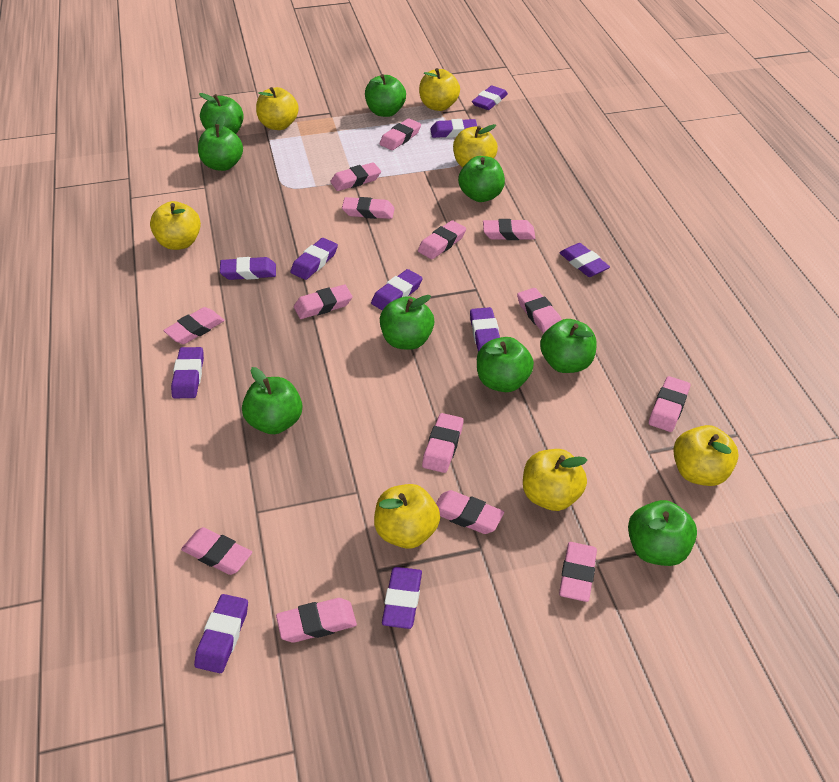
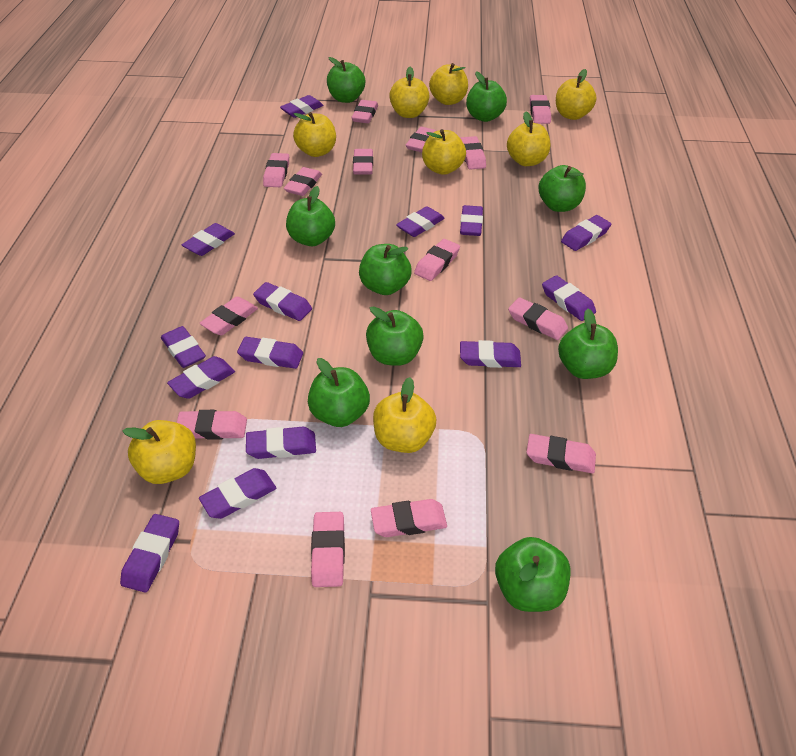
purple eraser: [171,347,204,398] [194,594,248,673] [220,257,276,280] [290,238,338,280] [371,269,423,310] [382,567,422,629] [430,119,477,138] [470,307,500,352] [472,85,508,110] [559,243,610,277] = 10 -> [120,514,179,593] [161,326,206,368] [167,356,235,399] [182,223,235,256] [199,468,276,519] [237,337,303,369] [246,427,316,459] [253,282,312,321] [280,95,323,118] [396,206,445,237] [460,205,483,236] [460,340,521,368] [542,275,596,321] [561,215,611,251] = 14
yellow apple: [150,201,201,250] [256,87,299,130] [374,484,440,549] [419,68,460,111] [453,124,498,168] [523,449,588,511] [673,425,739,486] = 7 -> [123,420,196,484] [293,112,336,157] [373,377,436,453] [389,67,430,118] [422,129,466,175] [429,63,468,105] [507,111,550,166] [556,69,596,120] = 8

